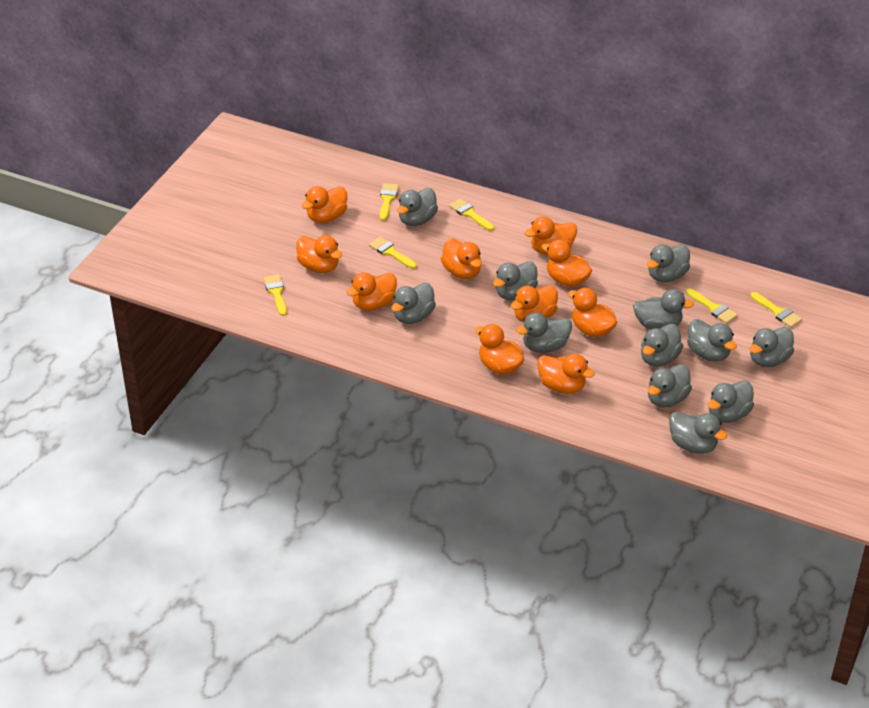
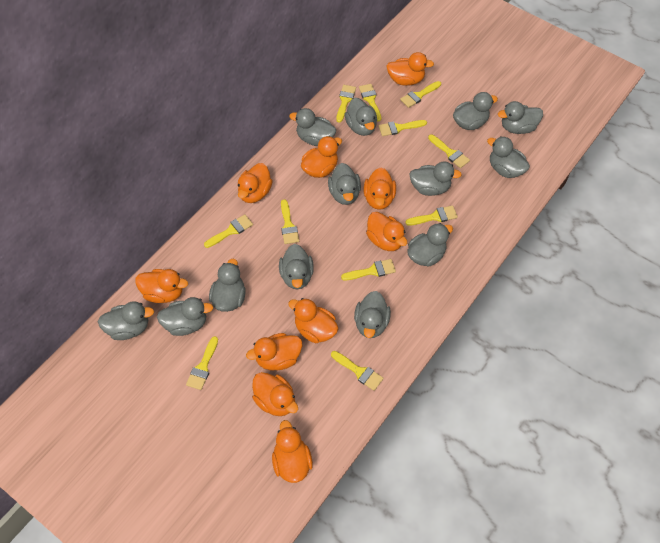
grey duck: [391,283,436,324] [397,188,438,226] [493,261,538,301] [516,313,572,353] [633,289,694,330] [641,324,683,367] [647,244,690,282] [648,364,692,408] [669,412,727,454] [687,319,737,362] [708,380,754,423] [750,327,794,367] = 12 -> [98,302,154,340] [157,297,213,336] [209,259,246,312] [279,244,314,289] [289,108,336,146] [328,163,361,205] [345,98,377,136] [354,291,391,338] [407,223,453,267] [409,162,462,196] [453,92,498,130] [487,136,530,178] [498,101,543,134] = 13
yellow brush: [263,274,287,316] [369,237,417,269] [380,183,399,221] [449,198,494,231] [686,289,738,324] [750,292,802,328] = 6 -> [186,336,218,390] [204,214,253,248] [281,199,299,244] [331,351,383,391] [336,85,356,123] [341,259,396,281] [359,84,381,122] [378,120,427,136] [400,81,441,108] [405,206,458,226] [428,134,470,168] = 11

